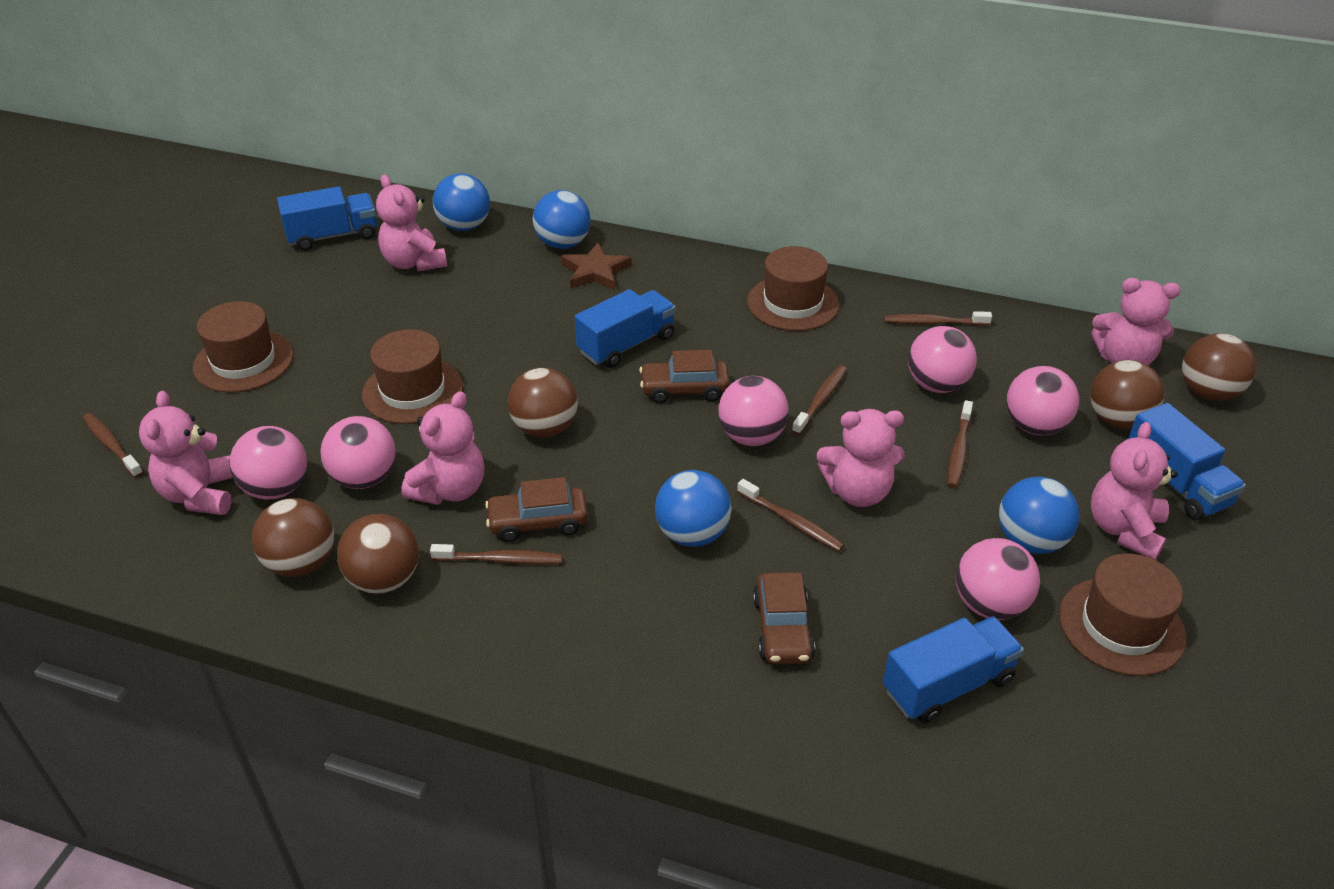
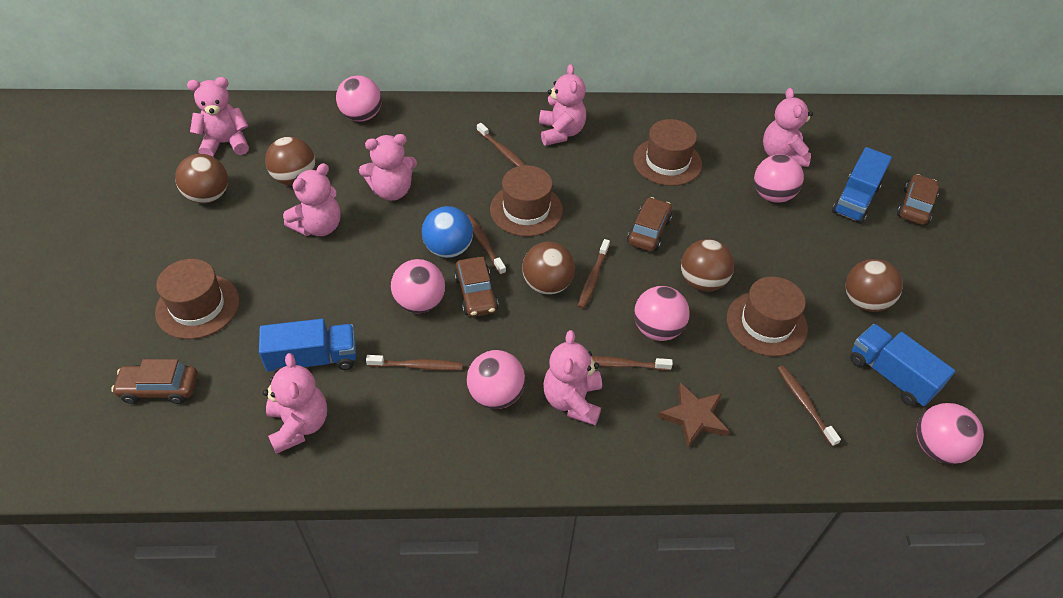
blue ball: [433,173,490,231] [533,190,591,249] [655,470,732,547] [999,477,1080,554] = 4 -> [422,206,473,258] = 1
blue truck: [277,186,377,251] [575,289,676,368] [883,616,1024,723] [1128,403,1246,520] = 4 -> [259,319,356,374] [832,147,892,224] [850,324,955,406] = 3
brown car: [485,477,588,542] [639,350,730,403] [753,572,815,664] = 3 -> [111,359,198,404] [454,257,498,317] [627,197,672,251] [897,174,939,225] = 4
pink teddy bear: [139,391,233,515] [376,175,447,271] [401,391,484,505] [817,409,904,507] [1091,278,1181,365] [1091,422,1178,560] = 6 -> [187,77,249,157] [263,353,327,454] [283,163,341,236] [359,134,417,201] [539,64,586,146] [543,330,602,426] [763,88,813,167] = 7

